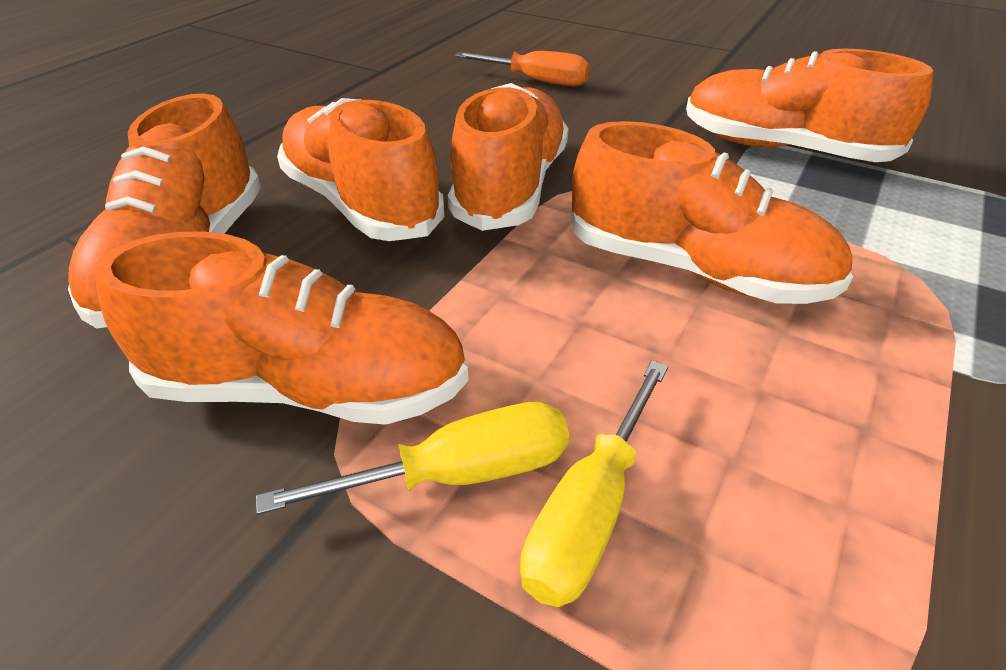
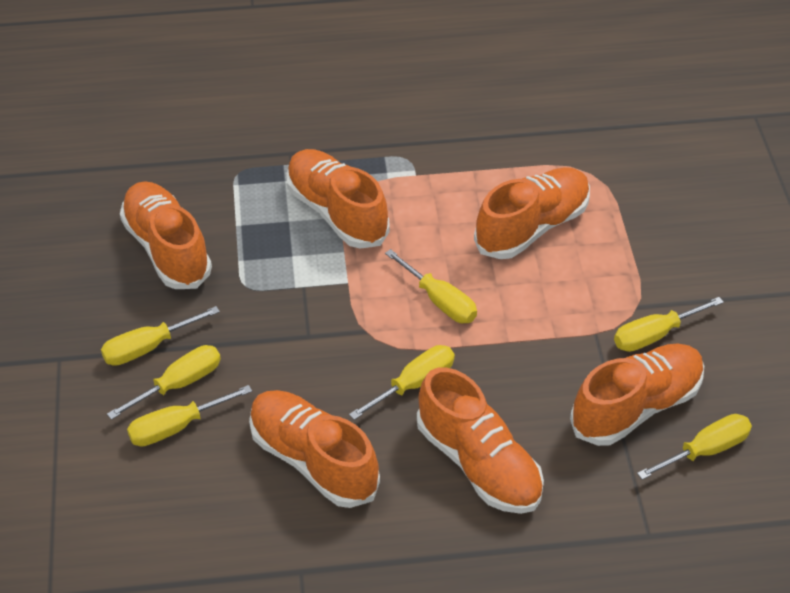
orange screwdriver: [455,51,590,86] = 1 -> none = 0
yellow screwdriver: [256,402,569,515] [520,360,668,607] = 2 -> [101,306,220,366] [107,345,221,420] [127,385,252,446] [349,345,455,420] [385,249,477,323] [614,297,724,352] [637,414,752,480] = 7

